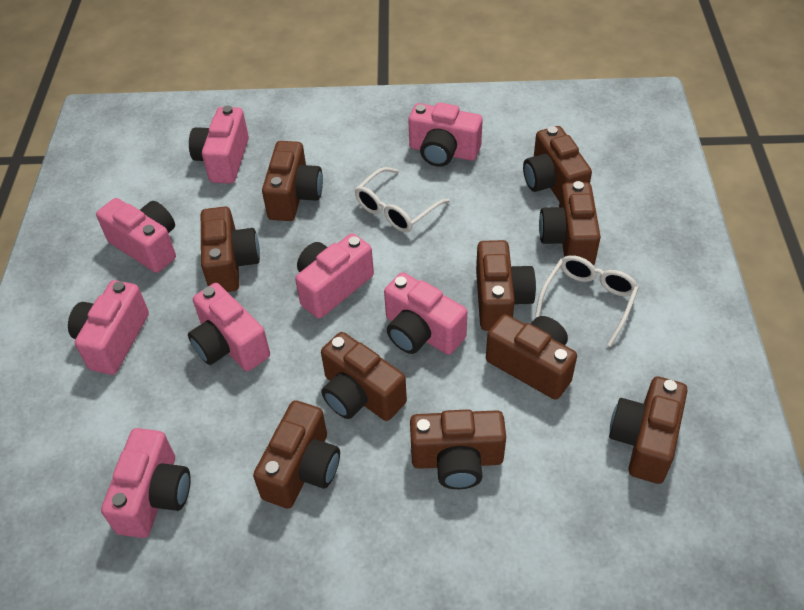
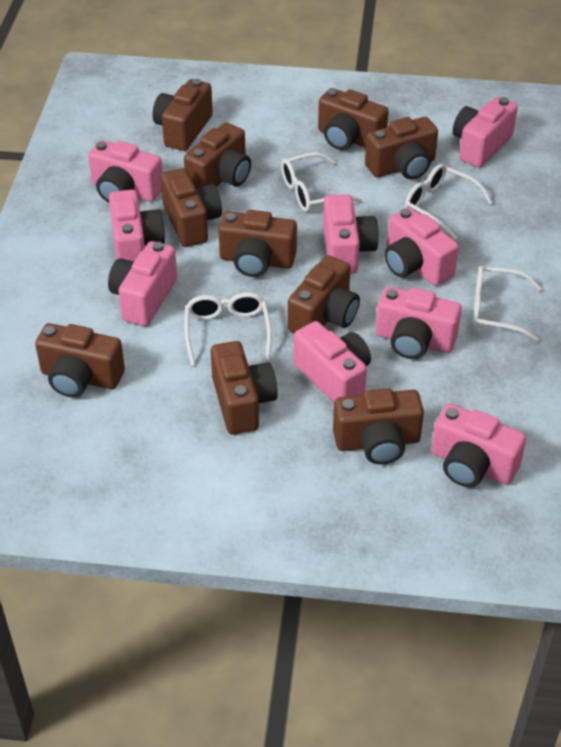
pink camera: [68,280,149,375] [96,198,176,273] [101,428,191,538] [188,283,270,371] [189,106,249,184] [295,233,374,319] [384,272,467,355] [408,102,483,167] = 8 -> [88,140,163,202] [108,241,177,326] [109,190,165,261] [294,321,371,402] [323,194,379,274] [376,286,462,359] [384,207,459,286] [431,404,526,487] [453,97,518,168] = 9
white glasses: [355,167,450,233] [535,255,639,347] = 2 -> [185,292,272,366] [281,152,363,212] [405,164,493,240] [472,266,543,342] = 4

